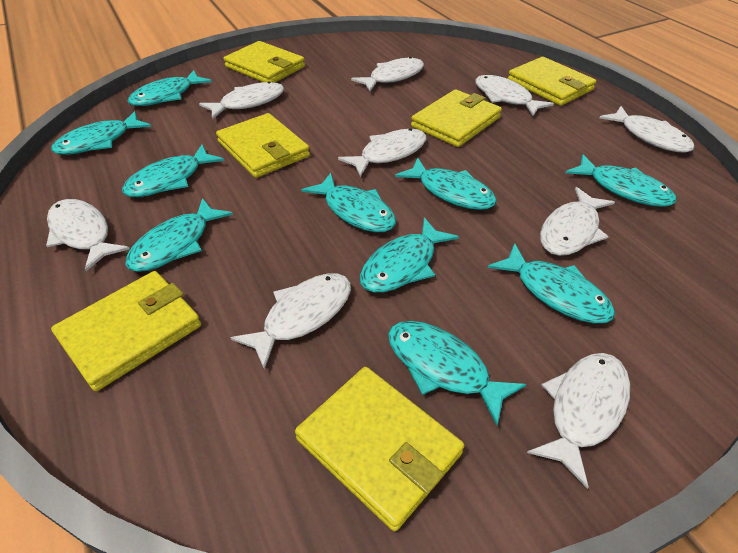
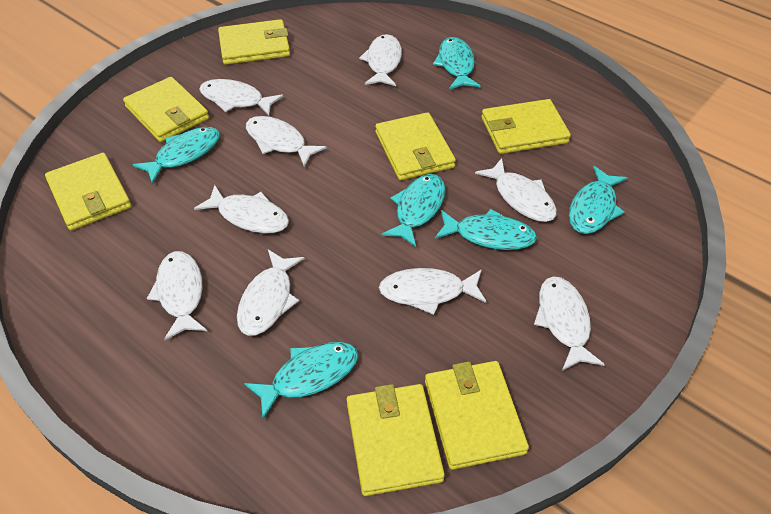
turquoise fish: [51,111,151,155] [122,145,224,197] [125,198,233,272] [128,70,212,106] [302,173,396,232] [360,218,459,293] [388,321,526,425] [395,158,497,210] [488,243,615,323] [566,154,676,207] = 10 -> [133,127,220,184] [244,342,358,419] [381,174,445,247] [433,37,480,90] [435,209,537,250] [569,166,628,234] = 6
yellow wallet: [51,271,201,391] [216,113,310,178] [224,41,305,83] [295,367,464,531] [411,89,502,147] [508,57,596,106] = 6 -> [45,153,131,231] [123,77,209,142] [218,19,290,65] [347,384,445,496] [375,112,456,180] [425,361,529,470] [481,99,571,154] = 7

